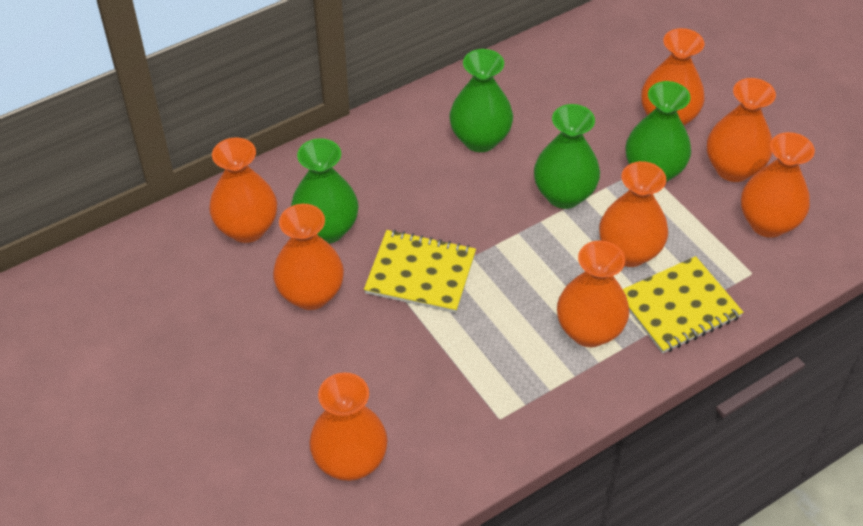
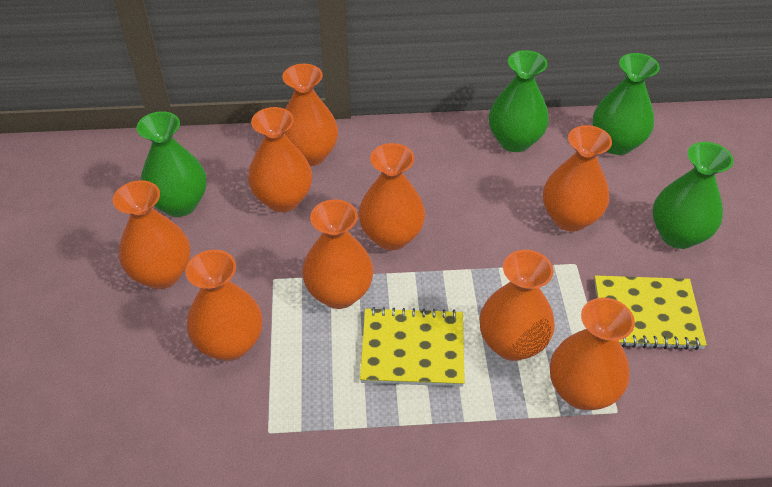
orange vase: [209,138,277,243] [273,204,344,310] [309,372,387,481] [557,241,629,347] [599,161,668,267] [641,28,705,125] [707,78,776,182] [741,132,815,238] = 8 -> [113,180,190,289] [186,250,262,361] [248,107,312,212] [282,64,338,166] [302,199,373,309] [359,143,425,250] [479,250,555,361] [543,125,612,231] [550,297,635,410] = 9

